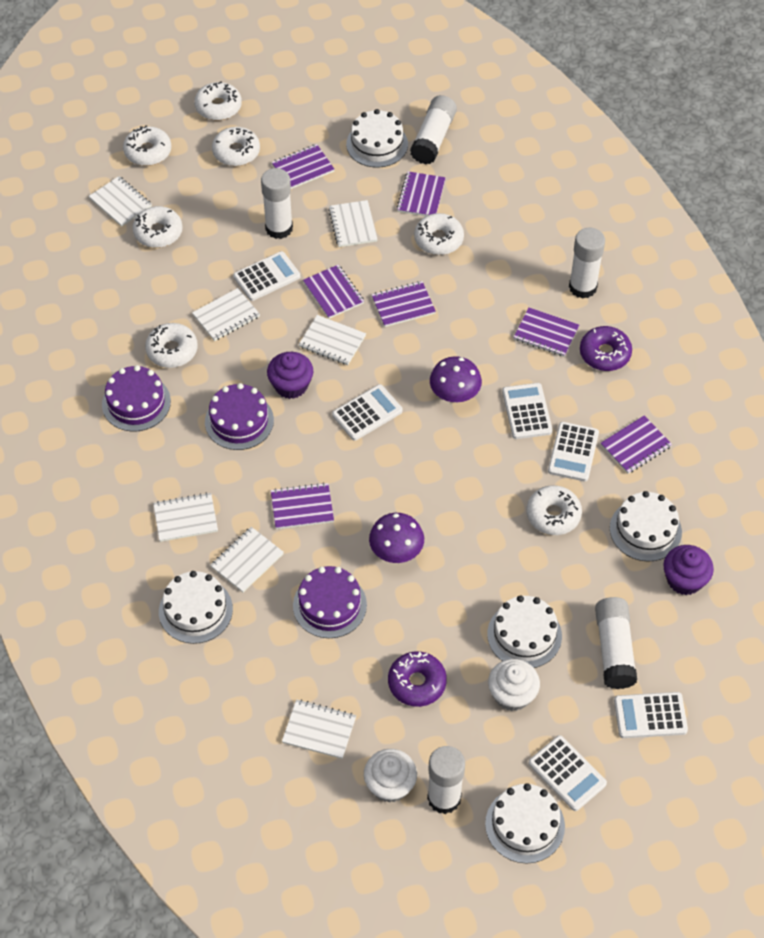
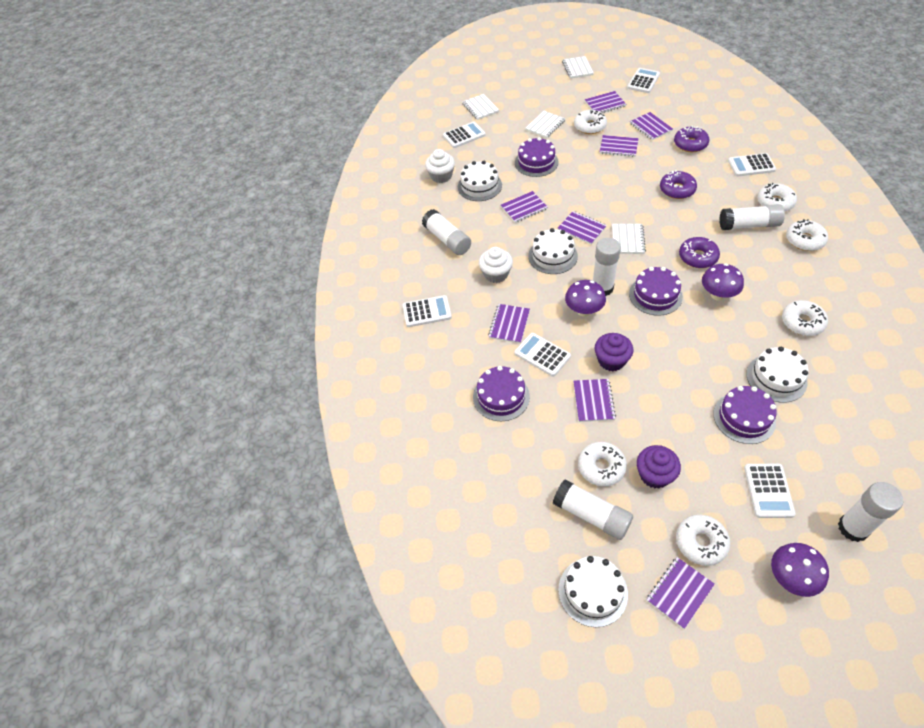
purple cake: [102,365,171,431] [205,383,274,450] [293,566,367,638] = 3 -> [473,366,530,421] [515,137,558,177] [629,267,683,316] [713,386,777,444] = 4
purple donut: [388,651,447,707] [580,326,632,371] = 2 -> [660,170,697,199] [674,126,709,152] [679,237,720,268] = 3
purple mushroom: [369,513,424,563] [430,356,482,403] = 2 -> [565,280,606,317] [702,263,744,301] [771,543,829,597] = 3
purple notebook: [271,483,334,529] [272,144,335,189] [303,265,364,319] [371,281,436,327] [397,171,446,216] [514,307,579,357] [601,416,672,474] = 7 -> [488,304,530,344] [501,191,548,223] [558,211,607,245] [573,379,616,422] [585,91,626,113] [600,135,639,157] [630,112,673,140] [646,557,715,629] = 8
white cake: [159,571,233,644] [346,109,408,168] [485,783,565,864] [487,595,562,668] [610,491,682,562] = 5 -> [458,161,502,201] [528,228,578,274] [558,556,628,627] [746,347,809,403] = 4
white donut: [123,125,171,166] [132,206,183,248] [145,323,198,368] [194,81,242,121] [212,127,260,166] [414,213,464,255] [526,485,582,535] = 7 -> [574,110,607,134] [578,442,627,487] [676,515,730,566] [757,183,797,212] [782,300,828,336] [786,219,828,251] = 6
white notebook: [89,176,152,227] [153,493,218,542] [192,288,260,341] [210,527,284,592] [282,699,356,759] [299,315,366,365] [328,200,378,247] = 7 -> [462,94,499,120] [525,111,565,138] [562,56,594,79] [612,224,646,254] = 4

